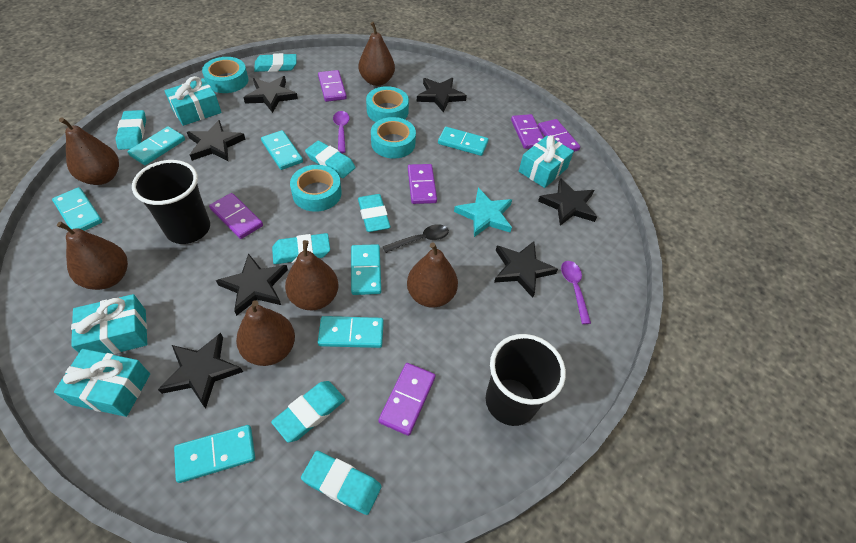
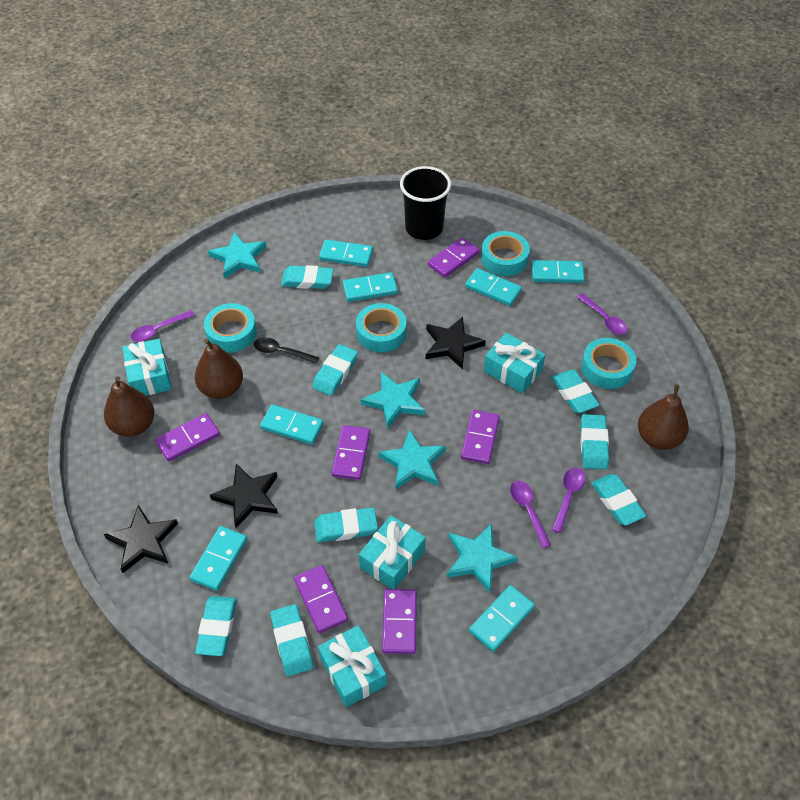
black cup: [132,160,210,244] [486,334,566,426] = 2 -> [400,166,451,240] = 1
black star: [158,333,243,409] [187,120,246,161] [216,253,288,316] [244,76,298,113] [417,78,467,113] [494,241,558,298] [538,178,597,226] = 7 -> [104,505,178,573] [210,464,278,528] [426,317,486,370] = 3
brown pear: [57,221,128,290] [59,117,119,185] [236,300,295,366] [285,240,339,310] [358,22,395,86] [407,243,458,308] = 6 -> [104,376,154,437] [195,339,243,399] [638,384,689,450] = 3
purple spoon: [333,111,350,153] [561,261,591,324] = 2 -> [131,310,195,342] [510,481,551,548] [552,468,585,533] [577,293,628,335] = 4
turquoise eraser: [116,110,146,150] [254,53,297,72] [271,381,345,443] [272,233,330,264] [301,451,382,515] [305,141,356,178] [358,194,390,232] = 7 -> [195,596,237,656] [270,604,313,676] [281,265,334,289] [312,344,358,396] [314,507,378,542] [551,370,600,413] [580,414,609,470] [591,474,646,525] = 8
turquoise star: [454,188,512,237] = 1 -> [208,232,267,279] [360,372,425,428] [378,429,446,489] [447,523,518,593] = 4

